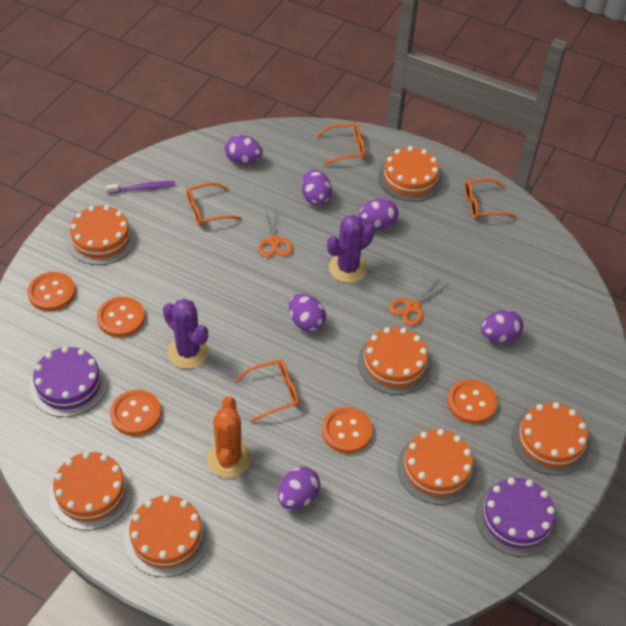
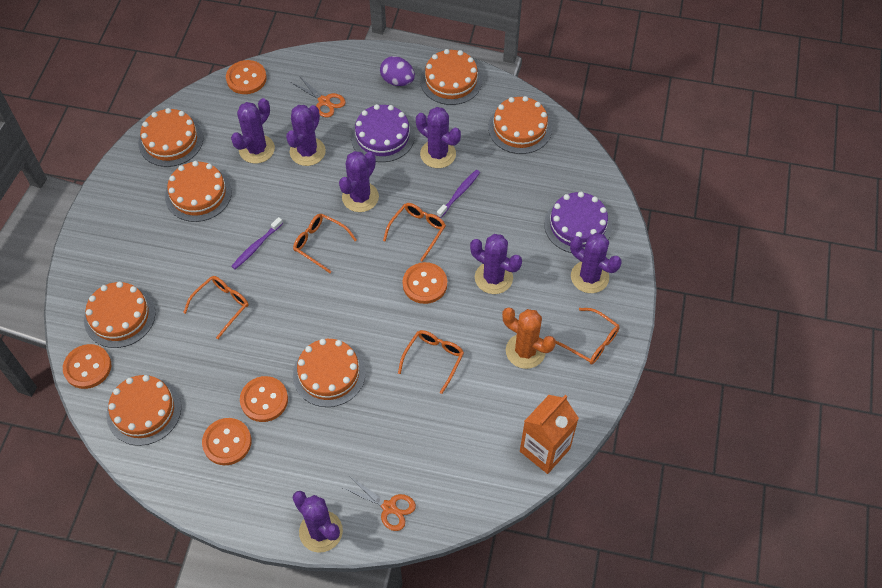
orange carton: none = 0 -> [520,395,579,474] = 1
orange glasses: [186,182,242,226] [235,360,299,422] [316,123,365,166] [464,178,516,219] = 4 -> [183,276,249,339] [293,214,357,273] [383,203,446,261] [398,330,464,394] [555,308,620,364] = 5
purple cactus: [163,299,209,369] [327,215,375,283] = 2 -> [231,98,275,164] [286,105,326,166] [293,491,343,553] [339,151,379,212] [416,107,461,168] [470,234,522,294] [570,233,621,293] = 7
purple egg: [225,135,263,164] [278,466,320,510] [289,294,326,332] [302,169,332,206] [359,198,398,229] [481,310,523,343] = 6 -> [380,56,415,86] = 1
purple toothbrush: [106,181,175,194] = 1 -> [231,217,283,269] [437,170,480,218] = 2

